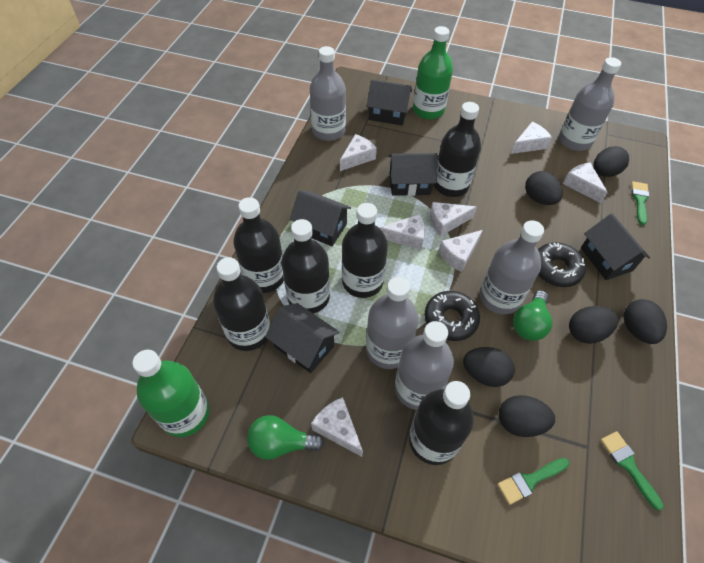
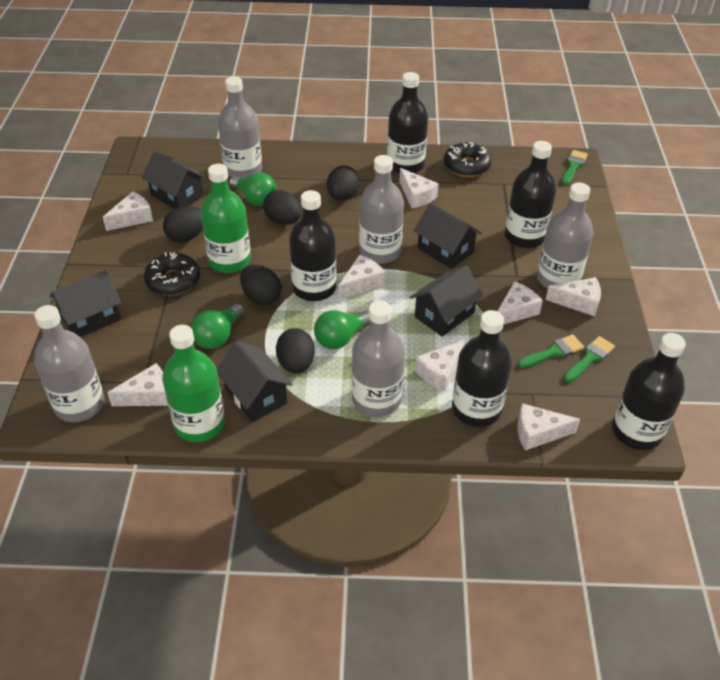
black bottle: [213,257,270,351] [233,197,284,293] [281,219,330,313] [342,203,388,298] [409,381,474,465] [434,102,481,197] = 6 -> [289,190,337,301] [387,72,428,174] [452,310,512,427] [505,141,556,248] [612,333,686,450] = 5
black egg: [463,347,515,387] [499,395,555,437] [525,171,563,205] [569,306,618,344] [593,146,629,177] [624,299,667,344] = 6 -> [163,206,203,242] [240,264,282,306] [263,190,302,225] [276,328,315,373] [327,166,359,201] = 5
green light bulb: [247,415,325,460] [513,290,552,341] = 2 -> [191,304,245,349] [229,173,277,206] [314,310,370,349] = 3
white cheese: [311,397,363,457] [340,134,377,171] [379,214,425,250] [430,202,477,236] [438,230,483,272] [511,121,552,154] [563,163,608,203] = 7 -> [103,192,153,231] [107,363,168,406] [338,254,385,299] [399,168,439,208] [415,340,465,391] [498,281,543,325] [518,403,580,450] [546,277,601,316] = 8

